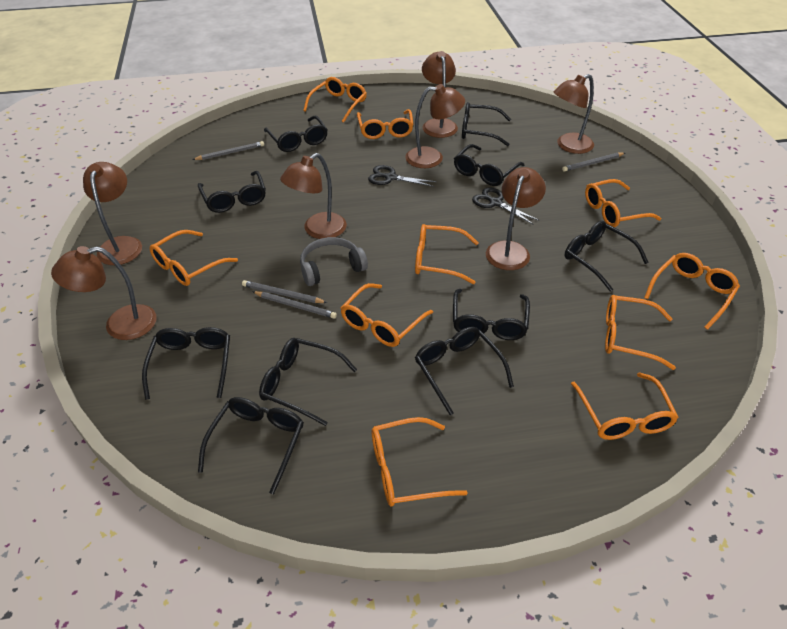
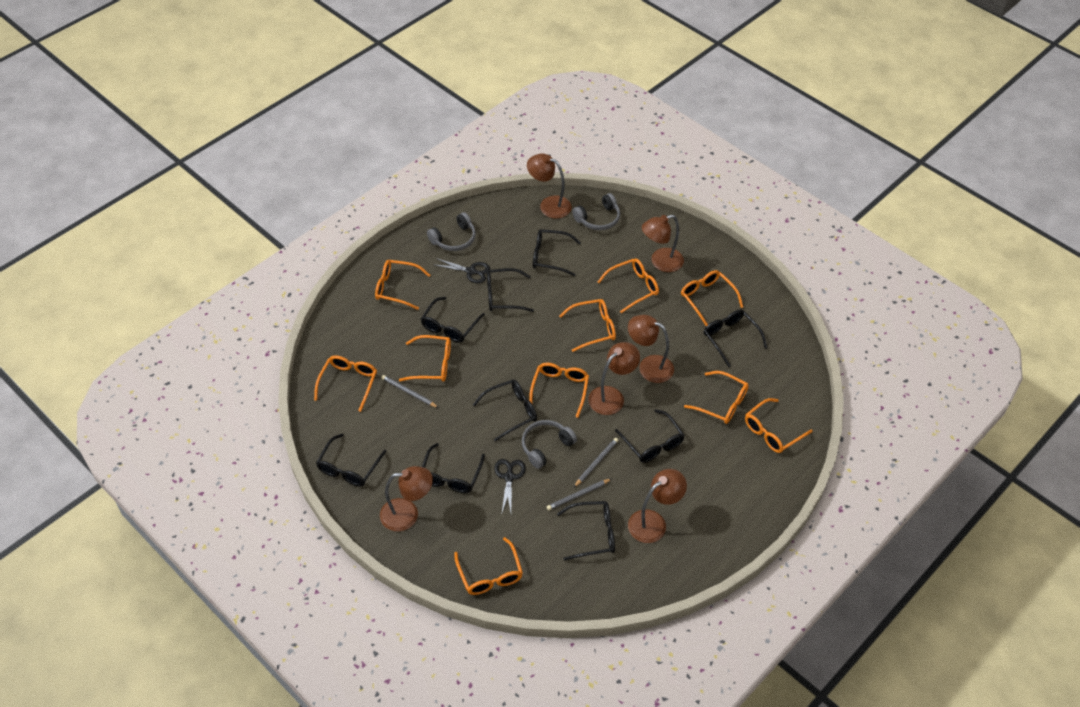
black glasses: [142,327,230,400] [198,171,266,213] [198,397,304,494] [259,338,357,426] [264,116,328,152] [415,327,514,415] [453,289,530,340] [454,144,524,186] [462,102,511,146] [565,221,649,292] = 10 -> [316,434,387,487] [421,297,485,343] [422,443,485,493] [473,380,537,441] [487,268,534,312] [533,229,581,276] [557,501,615,561] [615,409,685,463] [704,309,767,367] = 9
brown lamp: [51,246,157,340] [83,162,142,265] [280,153,347,239] [405,84,465,168] [422,51,458,138] [486,167,546,270] [554,74,594,154] = 7 -> [380,466,433,531] [527,153,572,219] [588,342,640,415] [628,315,674,383] [628,469,687,543] [642,215,684,272] = 6
grey headphones: [300,237,368,286] = 1 -> [427,212,476,251] [522,420,577,469] [572,193,620,230] = 3
grey pencil: [192,141,264,160] [242,280,327,303] [252,291,337,319] [562,153,625,172] = 4 -> [381,375,439,408] [547,479,611,510] [574,438,618,487] = 3

